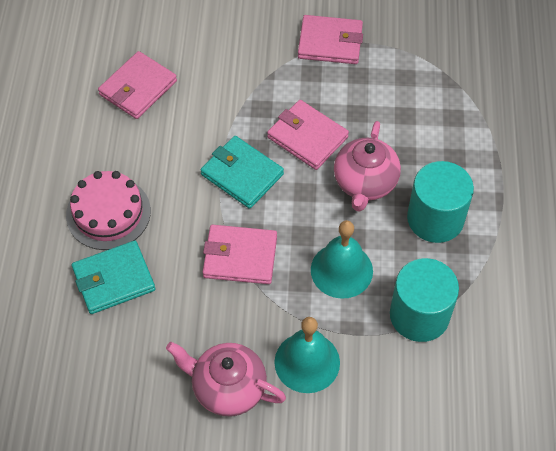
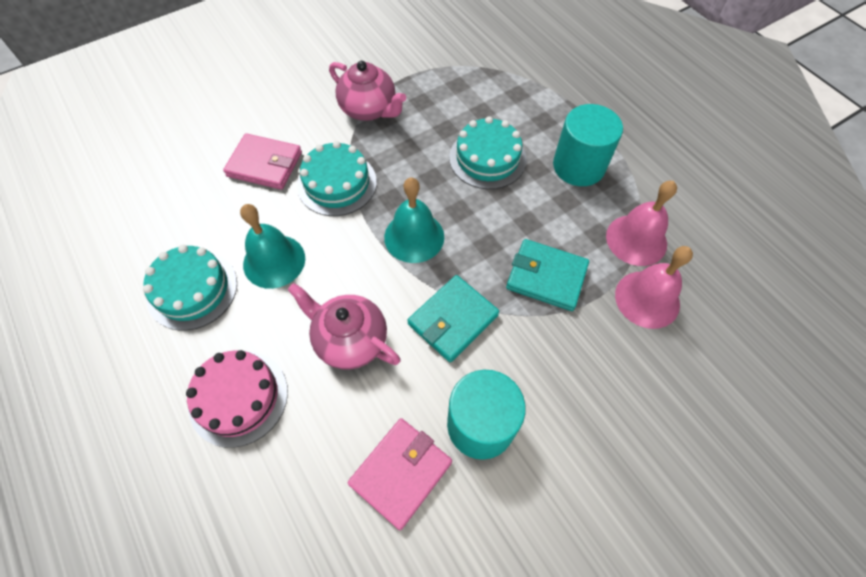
pink bell: none = 0 -> [606,181,677,266] [615,246,693,329] = 2
pink wallet: [98,51,177,119] [203,225,277,284] [267,100,349,170] [298,15,363,64] = 4 -> [223,133,302,190] [348,418,452,530] = 2
turquoise cake: none = 0 -> [143,245,237,331] [297,141,377,216] [449,116,527,189] = 3

